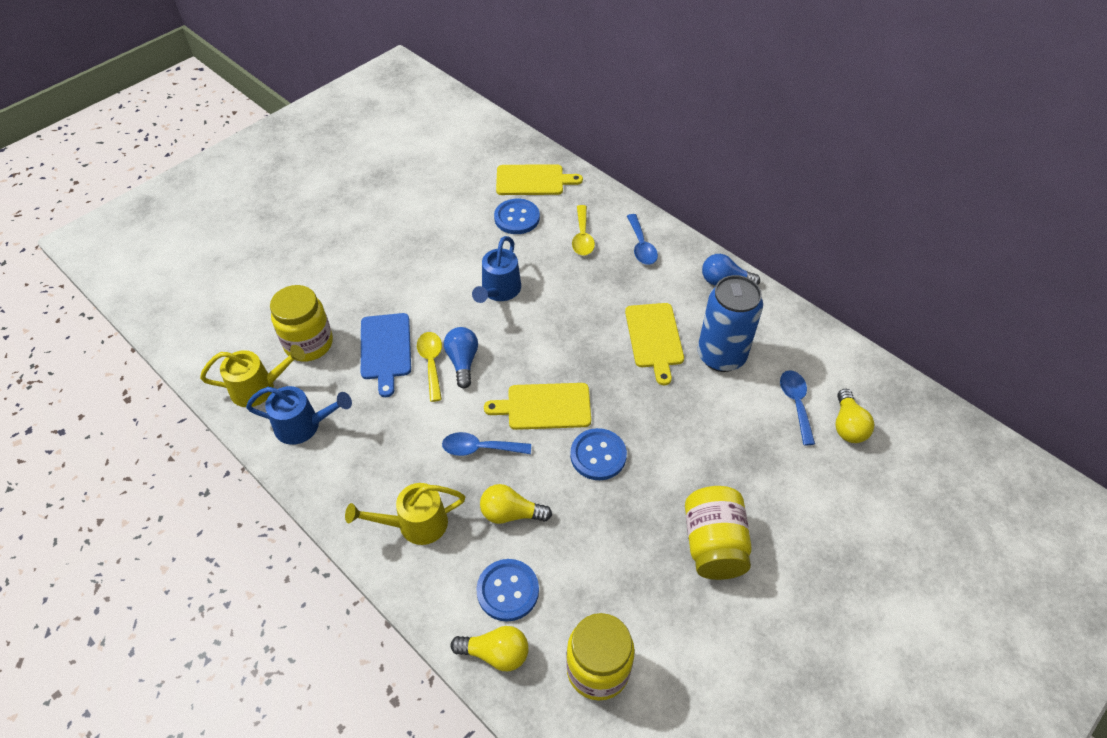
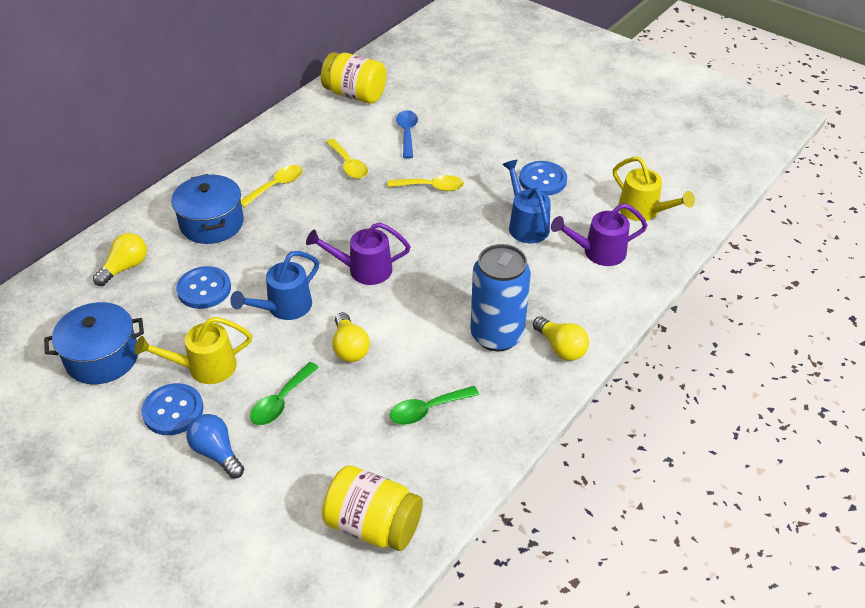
blue cutting board: [361,313,411,397] = 1 -> none = 0
blue light bulb: [444,327,478,389] [702,254,760,286] = 2 -> [186,414,244,479] = 1
blue pot: none = 0 -> [44,302,144,384] [171,174,244,244] = 2
blue spoon: [442,432,531,456] [627,214,658,265] [780,370,815,445] = 3 -> [396,110,418,159] = 1
green spoon: none = 0 -> [250,362,319,425] [390,386,479,425] = 2
purple watering can: none = 0 -> [306,222,410,285] [551,203,648,266] = 2
yellow cutting board: [484,383,591,430] [496,164,583,195] [625,303,684,385] = 3 -> none = 0
yellow jar: [270,285,333,362] [566,613,635,701] [685,486,751,580] = 3 -> [321,52,387,104] [322,465,423,551] = 2
yellow spoon: [417,332,442,402] [572,205,595,256] = 2 -> [241,165,303,207] [326,139,368,179] [387,175,464,191] = 3

